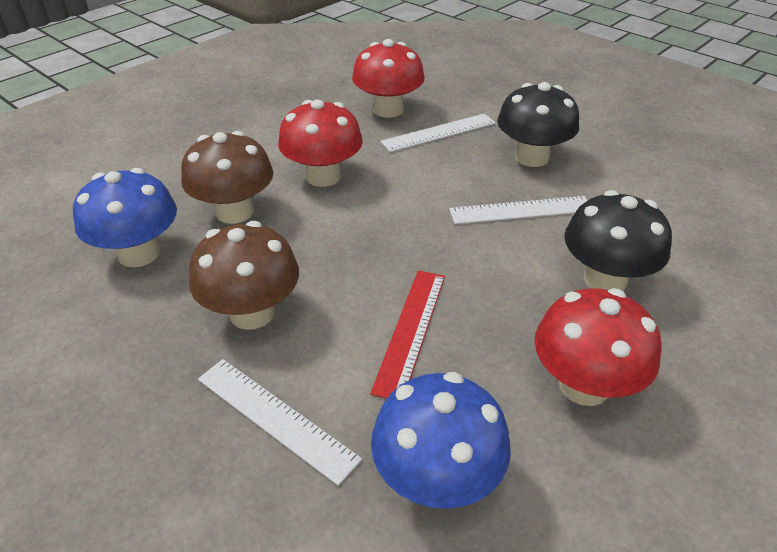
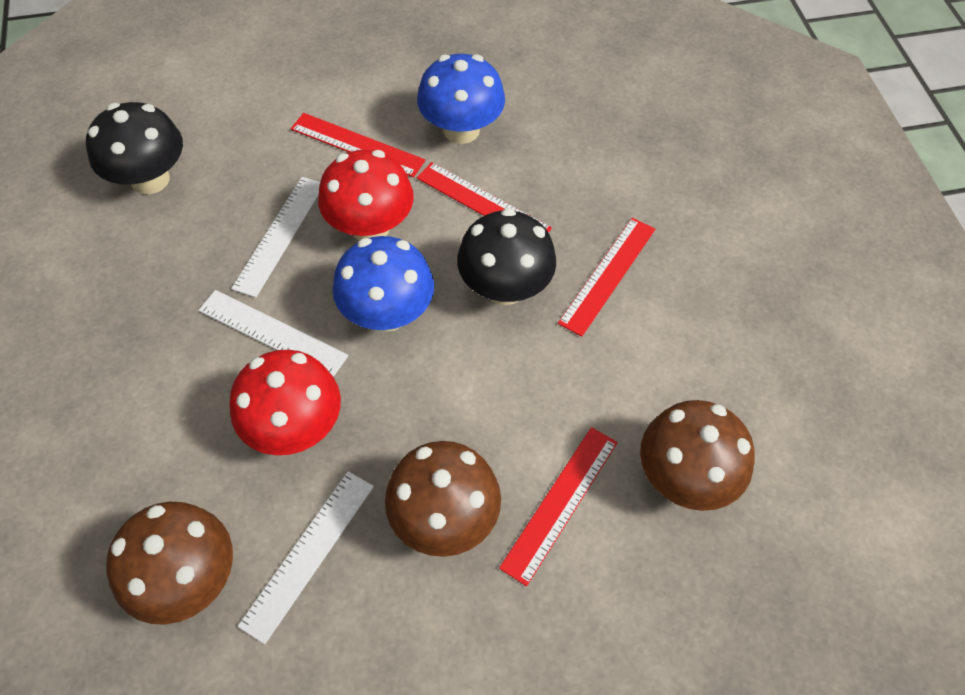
brown mushroom: [181,131,273,224] [189,221,299,330] = 2 -> [106,502,233,625] [385,441,501,557] [640,400,755,511] = 3
red mushroom: [278,100,363,187] [352,39,425,118] [535,288,662,406] = 3 -> [229,350,341,455] [318,150,414,240] = 2
red ruler: [370,270,445,399] = 1 -> [291,113,425,177] [417,162,552,233] [499,427,618,586] [558,218,655,337] = 4

